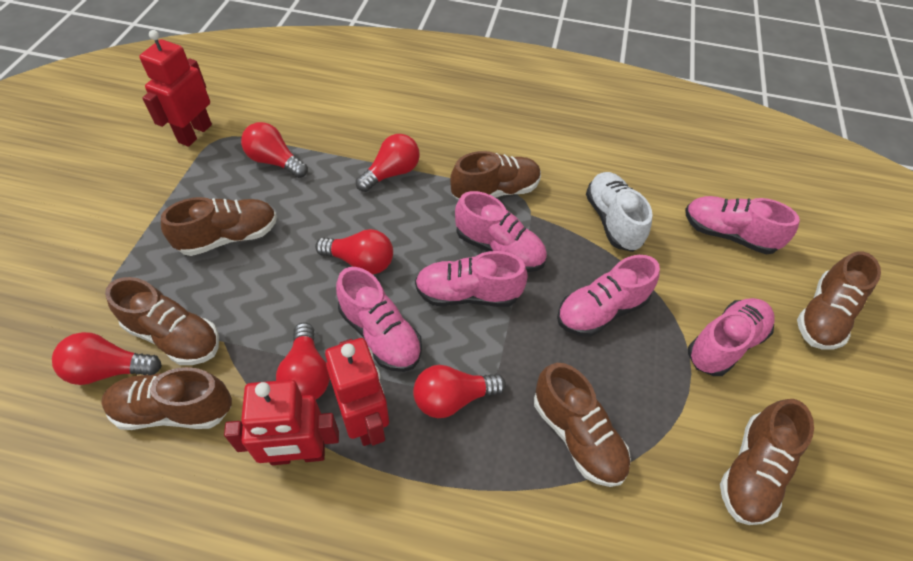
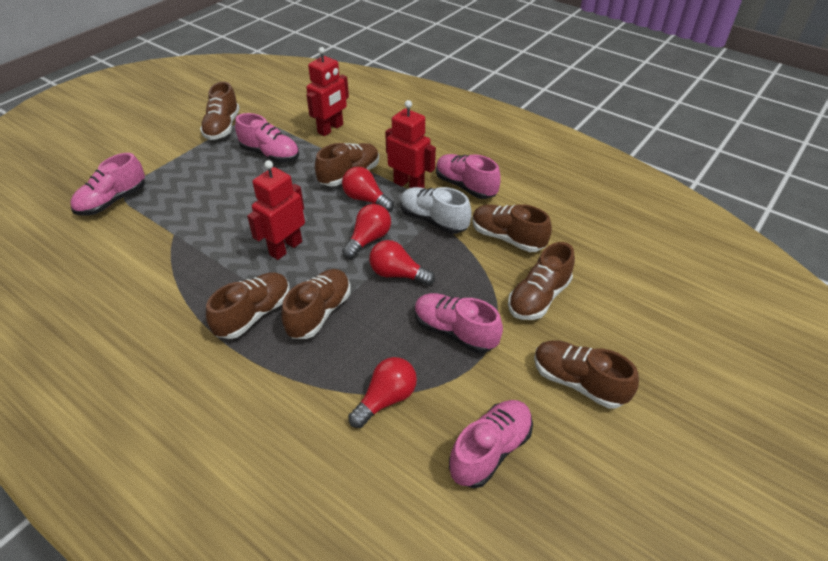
pink shoe: [336,267,422,372] [415,251,528,307] [455,191,547,272] [557,255,660,337] [685,196,800,255] [688,298,775,376] = 6 -> [70,153,145,216] [235,113,299,162] [415,293,503,353] [436,154,501,199] [449,400,533,488] = 5
red light bulb: [52,332,162,385] [241,122,307,178] [276,323,330,399] [315,229,393,275] [356,134,420,192] [413,365,506,418] = 6 -> [342,167,394,212] [342,204,391,259] [348,357,417,428] [369,240,435,286] = 4

